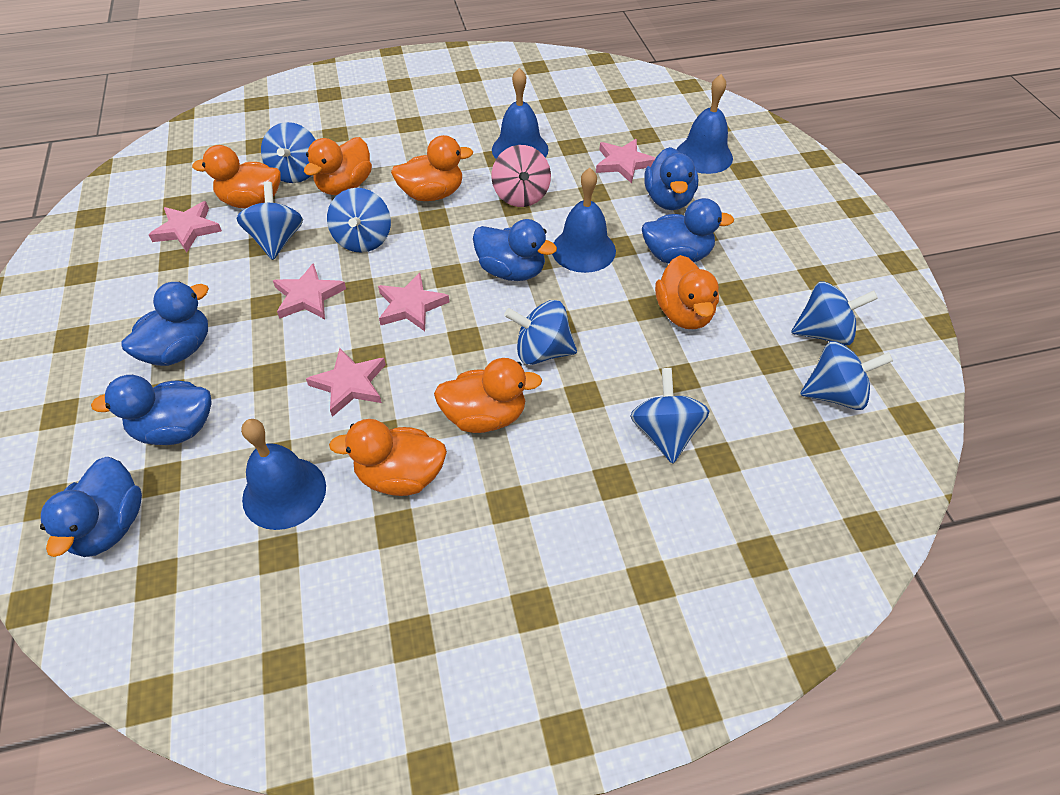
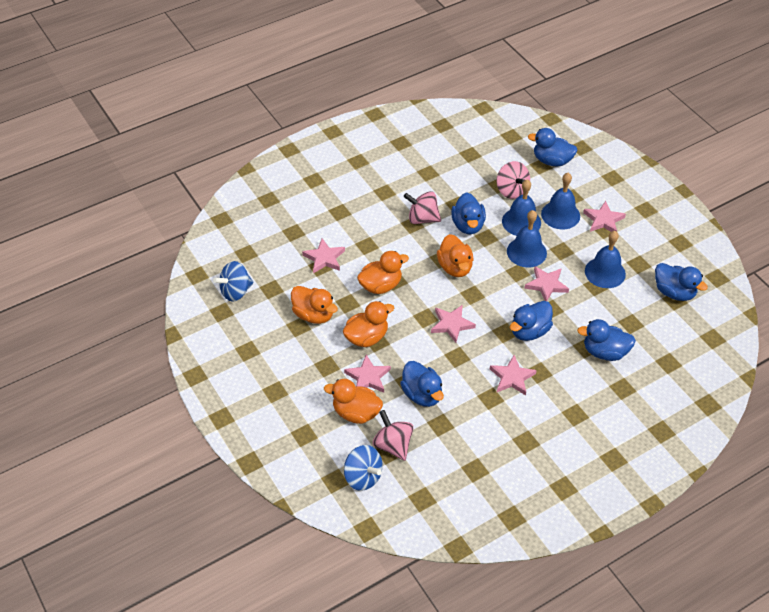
blue spinning top: [237,181,303,260] [261,122,316,183] [327,188,391,253] [504,300,577,365] [630,368,710,464] [791,281,878,346] [800,341,893,410] = 7 -> [213,261,253,302] [344,445,383,491] = 2
orange duck: [192,145,280,208] [304,137,372,195] [329,419,447,496] [391,135,473,201] [434,358,542,433] [655,255,719,329] = 6 -> [291,286,338,324] [324,379,383,424] [343,301,394,347] [357,251,409,294] [437,234,473,277] = 5
pink spinning top: [492,145,551,207] = 1 -> [373,410,414,461] [403,191,441,224] [497,161,530,199] = 3
pink star: [149,201,222,252] [273,263,346,319] [306,348,386,417] [378,273,449,331] [596,139,655,184] = 5 -> [302,238,345,274] [344,355,391,393] [431,305,476,343] [490,355,537,395] [524,266,569,301] [583,201,626,232] = 6

